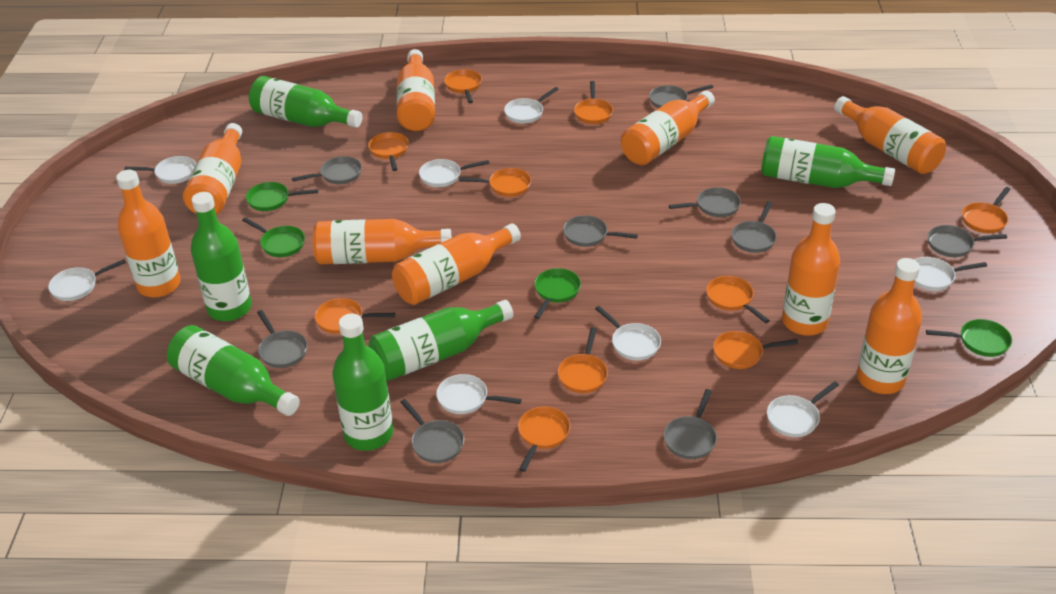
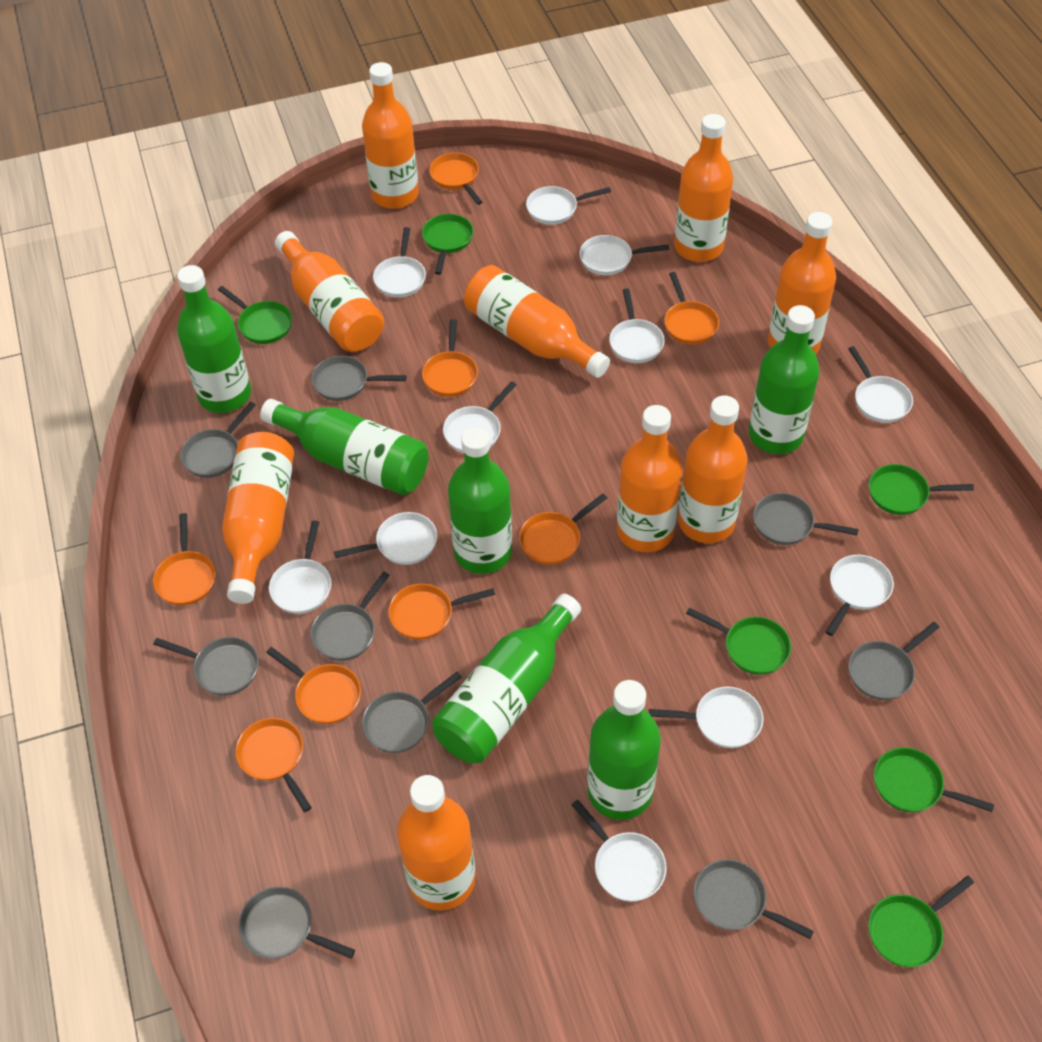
green pan: [242,217,305,257] [246,182,318,211] [534,268,581,319] [926,319,1012,357] = 4 -> [218,286,292,344] [422,214,474,275] [686,607,791,675] [868,875,974,967] [869,464,974,515] [874,747,994,812] = 6
orange pan: [315,298,395,334] [368,132,409,171] [444,69,482,103] [459,168,531,197] [518,406,570,472] [558,327,608,393] [574,81,613,124] [706,276,770,323] [713,331,798,369] [962,187,1011,233] = 10 -> [153,513,216,606] [235,718,312,812] [266,647,361,724] [388,584,495,640] [422,319,478,397] [429,153,482,205] [519,494,607,565] [664,272,719,345] = 8
white pan: [48,259,126,301] [124,156,196,184] [419,159,489,187] [436,374,522,414] [504,87,559,124] [595,306,661,361] [767,381,839,437] [914,257,987,291] = 8 -> [269,521,331,614] [334,512,437,565] [373,227,426,298] [443,381,516,453] [526,186,611,225] [572,800,667,902] [580,235,669,275] [609,288,665,363] [649,687,763,748] [826,555,894,636] [848,346,913,423] = 11

